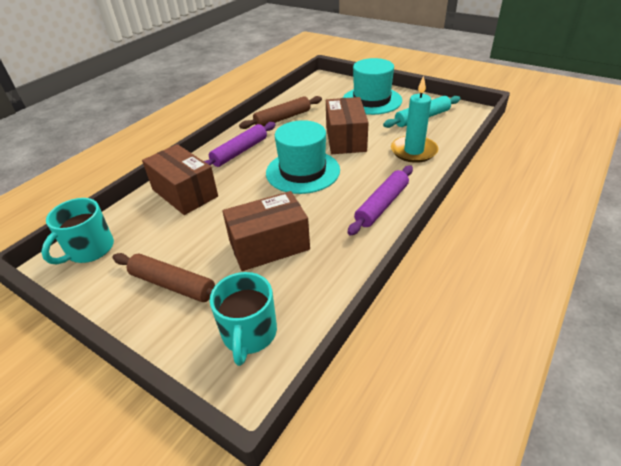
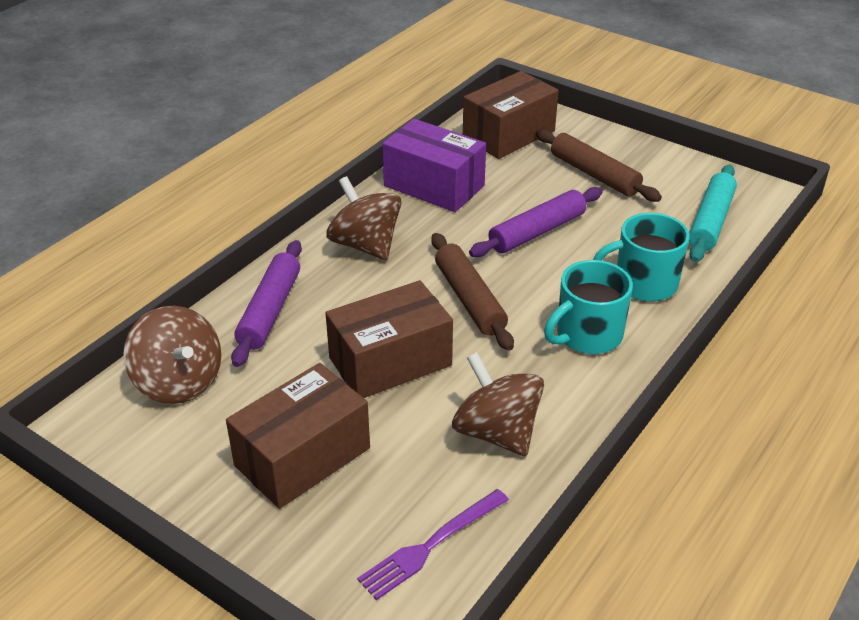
brown spinning top: none = 0 -> [123,306,221,404] [327,176,402,260] [452,352,544,456] = 3
purple box: none = 0 -> [382,119,486,212] = 1
purple fork: none = 0 -> [357,489,509,600] = 1
turquoise candle: [391,76,438,163] = 1 -> none = 0
turquoise hat: [266,120,340,194] [343,58,402,115] = 2 -> none = 0

